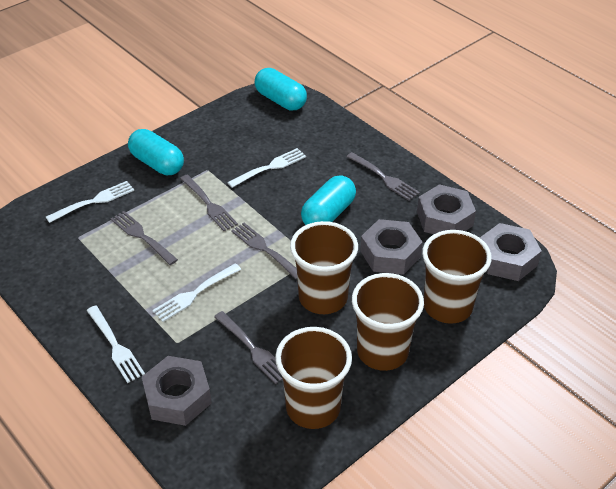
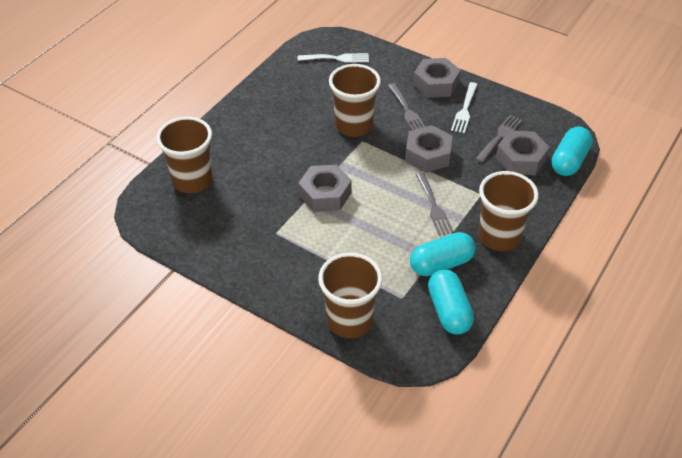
grey fork: [111,211,178,265] [180,175,238,231] [214,311,282,384] [231,223,297,280] [347,152,420,201] = 5 -> [388,83,425,130] [416,172,454,236] [475,115,522,163] = 3
white fork: [46,181,134,223] [87,306,145,383] [152,263,241,322] [227,148,306,188] = 4 -> [298,53,369,63] [451,82,478,133] = 2

